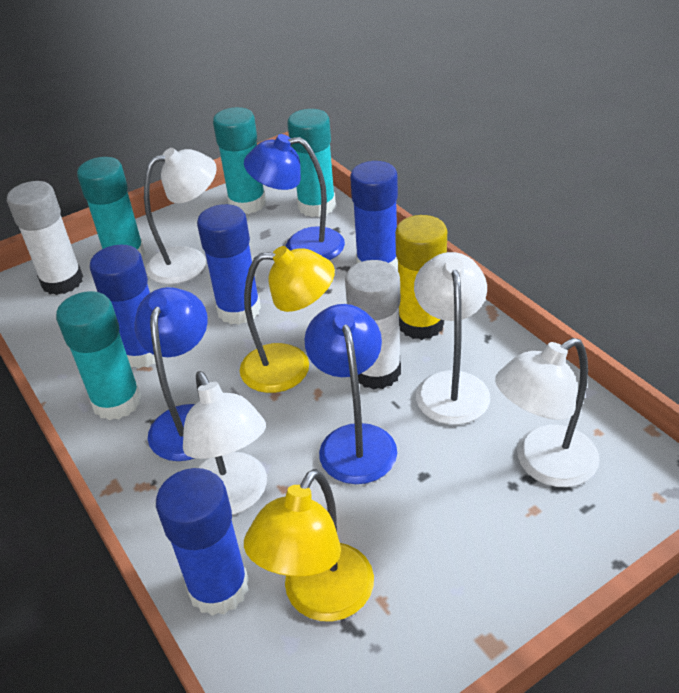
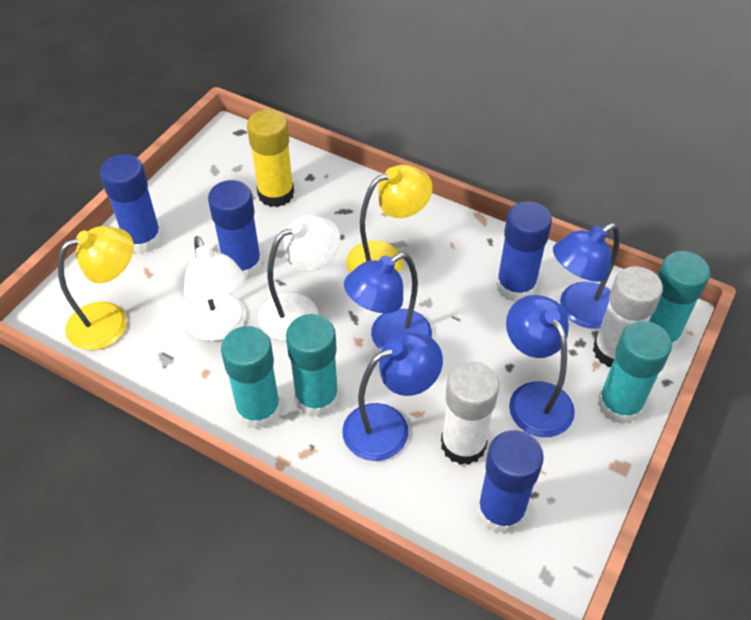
blue lamp: [135,287,208,461] [244,134,345,260] [305,304,397,484] = 3 -> [342,332,443,461] [344,252,432,351] [506,295,575,437] [553,223,620,329] = 4
white lamp: [144,148,217,284] [183,371,267,515] [414,252,490,425] [495,338,599,487] = 4 -> [184,236,246,341] [258,215,340,340] = 2

